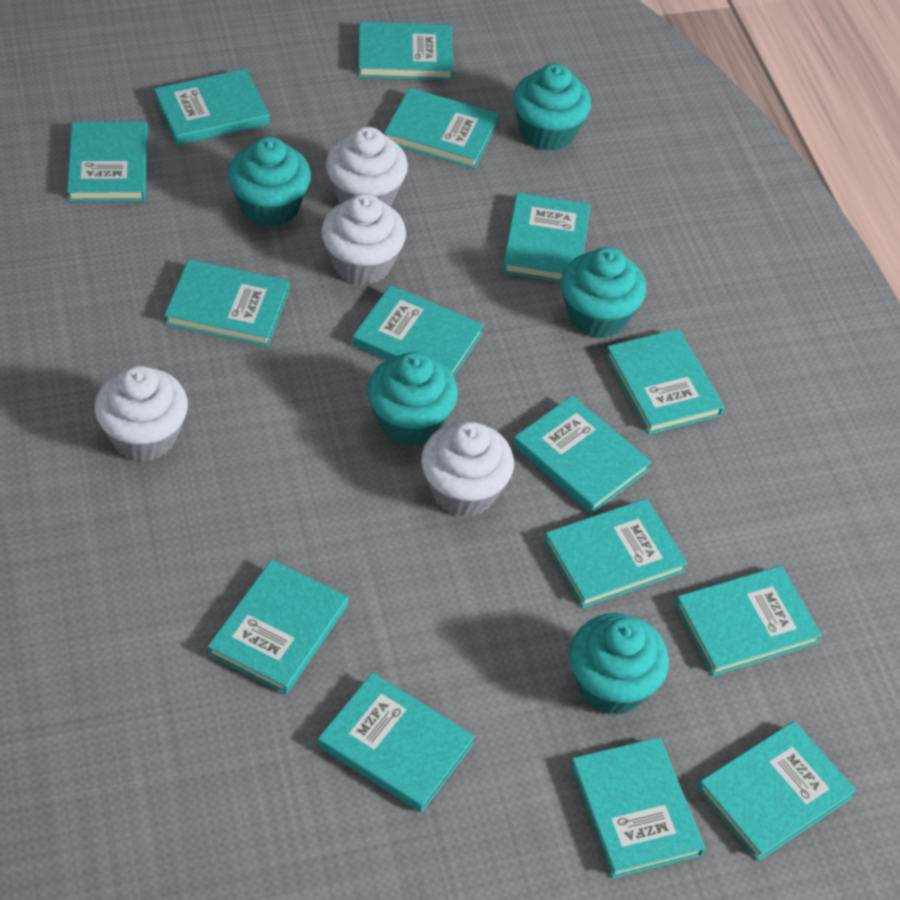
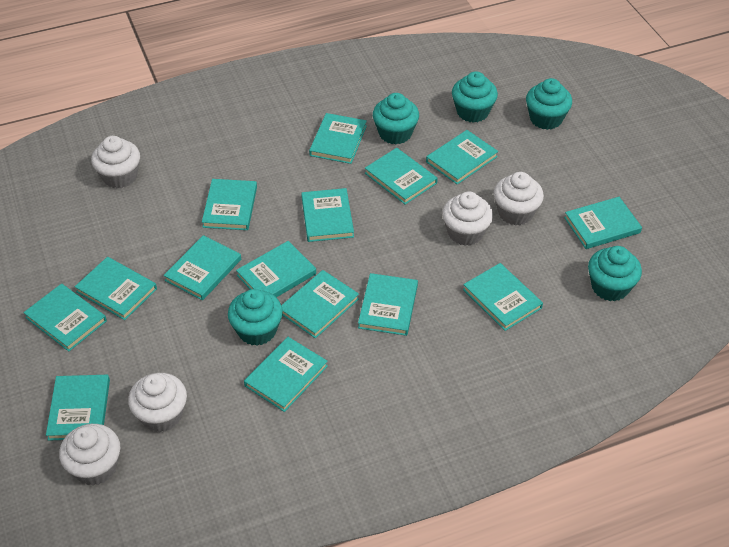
white cupcake: [95,366,188,462] [321,194,406,285] [326,127,408,206] [421,422,514,517] = 4 -> [59,424,120,486] [91,136,140,188] [128,373,187,432] [442,191,493,246] [493,172,544,226] = 5

